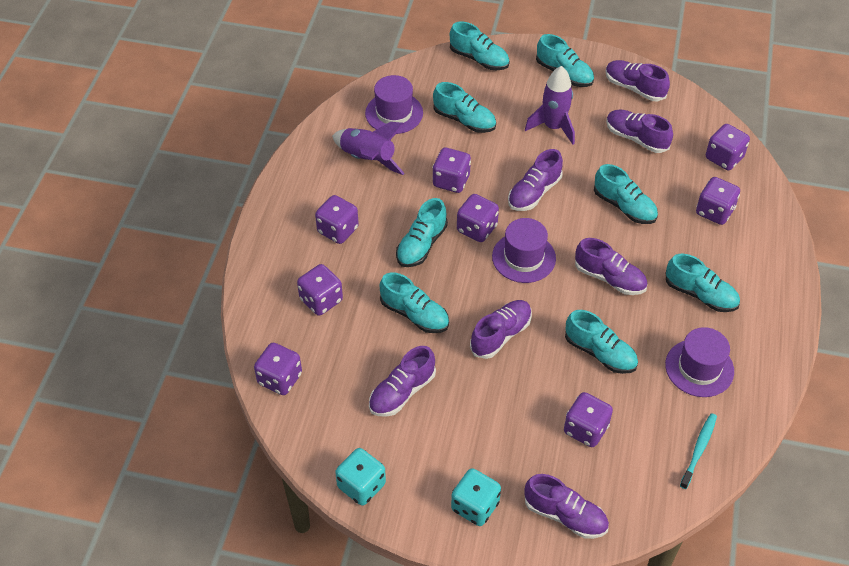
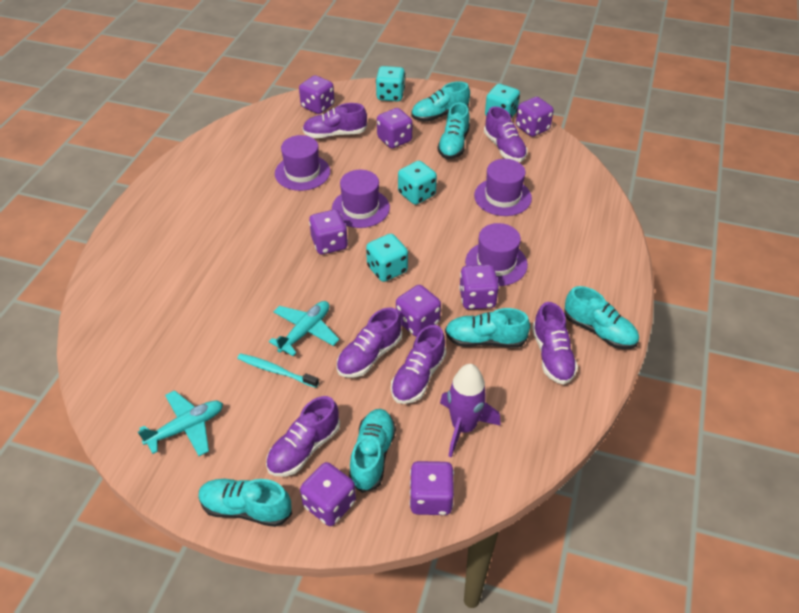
purple hat: [365,75,423,134] [492,218,556,283] [665,327,734,397] = 3 -> [275,135,330,191] [332,170,390,228] [465,223,528,286] [474,159,532,216] = 4
purple rocket: [332,122,405,175] [525,66,575,145] = 2 -> [440,364,501,458] = 1
purple shoe: [369,346,436,417] [470,300,532,359] [508,149,563,211] [524,474,609,539] [575,238,648,295] [605,60,670,101] [606,110,673,153] = 7 -> [266,396,340,476] [302,103,367,138] [336,308,402,378] [391,325,446,404] [484,106,528,162] [532,302,578,384] = 6
turquoise dice: [335,448,386,506] [451,468,501,526] = 2 -> [366,234,408,282] [376,66,405,102] [398,161,437,205] [485,84,520,118] = 4
turquoise plane: none = 0 -> [138,390,223,456] [269,301,339,356] = 2
turquoise shoe: [380,272,449,333] [396,198,448,267] [433,82,496,133] [450,22,510,70] [536,34,594,87] [565,310,638,374] [594,164,658,224] [666,254,740,312] = 8 -> [198,479,292,527] [349,409,396,493] [411,81,470,121] [437,102,470,159] [445,308,530,348] [564,286,639,349] = 6

